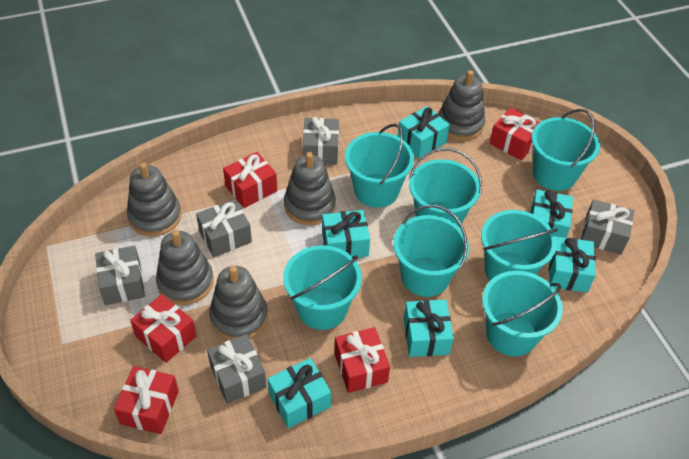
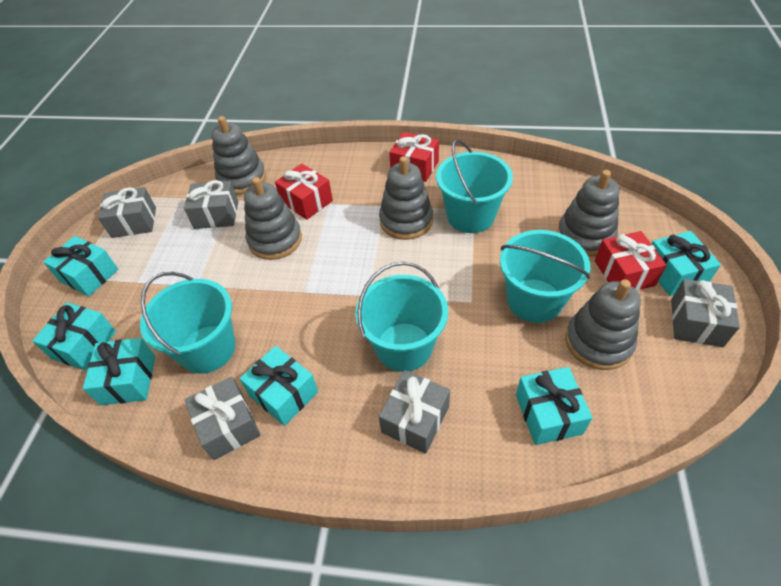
red gift: [114,366,179,434] [130,294,196,363] [223,152,277,208] [334,327,390,393] [489,108,540,160] = 5 -> [275,164,333,220] [389,132,439,182] [595,231,667,291] = 3
turquoise bucket: [283,245,362,330] [345,124,414,208] [393,205,469,297] [409,148,482,227] [481,210,558,281] [482,271,563,356] [532,109,600,191] = 7 -> [140,272,235,374] [355,262,448,372] [436,139,513,233] [500,230,590,323] = 4

